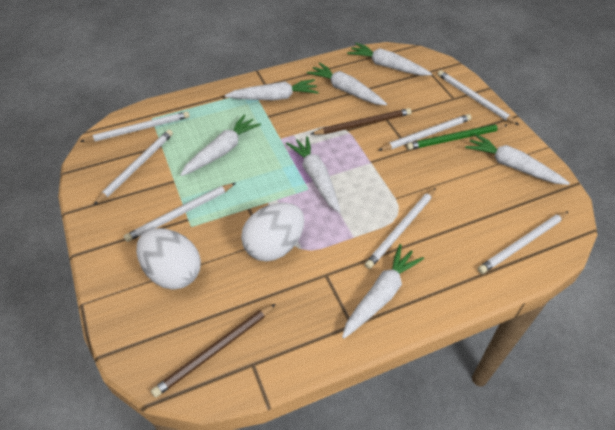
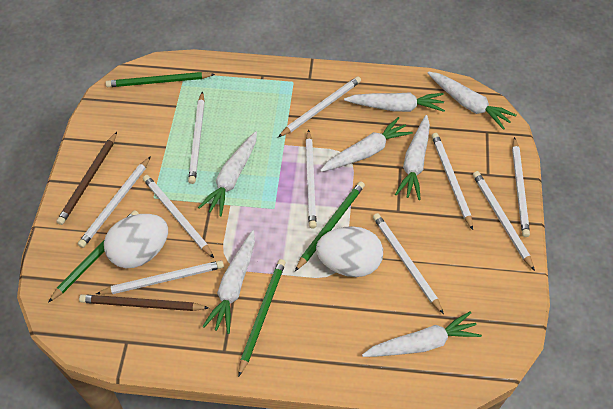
green pencil: [406,124,507,150] = 1 -> [48,210,139,303] [105,72,215,87] [238,259,286,377] [295,181,365,271] = 4
white pencil: [80,111,190,142] [94,130,173,205] [124,183,235,242] [365,188,436,269] [378,114,472,151] [438,70,519,125] [478,211,568,274] = 7 -> [78,156,151,248] [96,260,224,295] [143,175,214,258] [188,91,205,184] [278,76,361,137] [305,129,317,229] [373,213,444,314] [432,133,473,230] [473,171,535,271] [512,137,530,237] = 10

